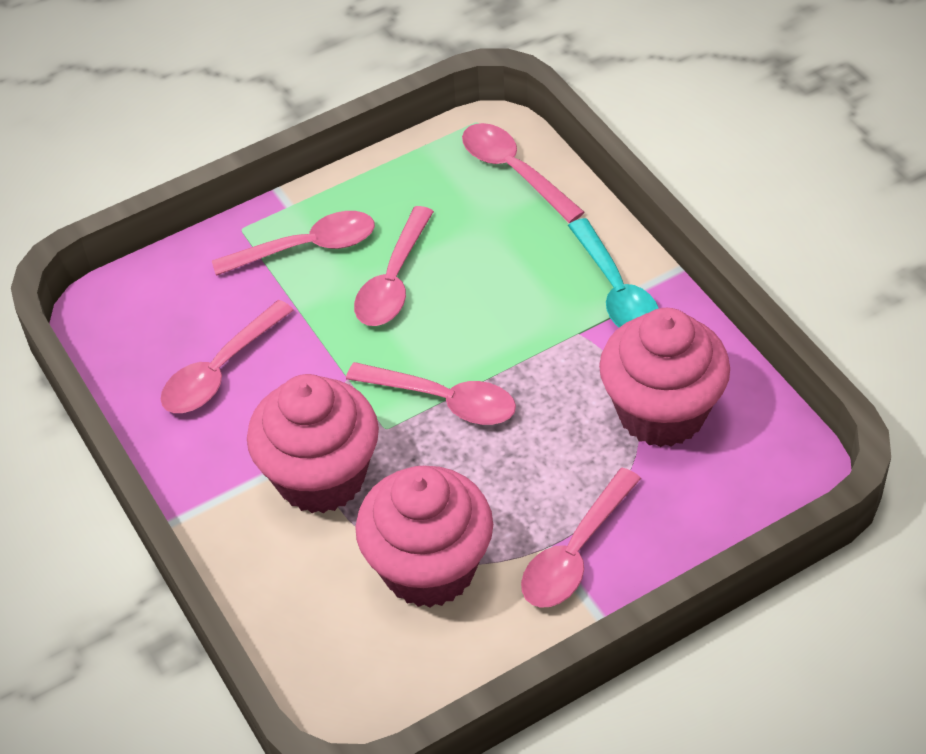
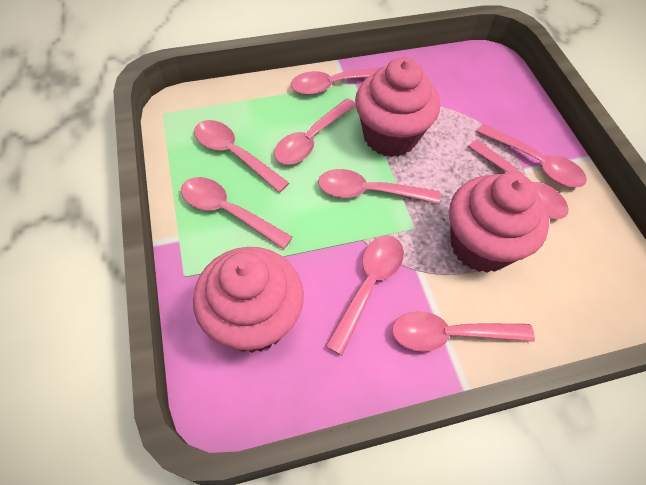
pink spoon: [161,300,294,413] [212,211,375,276] [346,362,516,425] [354,206,434,326] [462,123,585,223] [521,468,641,608] = 6 -> [181,177,293,249] [194,120,289,193] [274,98,356,165] [291,67,382,95] [318,169,440,204] [325,236,404,355] [392,311,535,352] [468,140,569,219] [477,124,587,188] = 9
turquoise spoon: [568,218,659,328] = 1 -> none = 0

